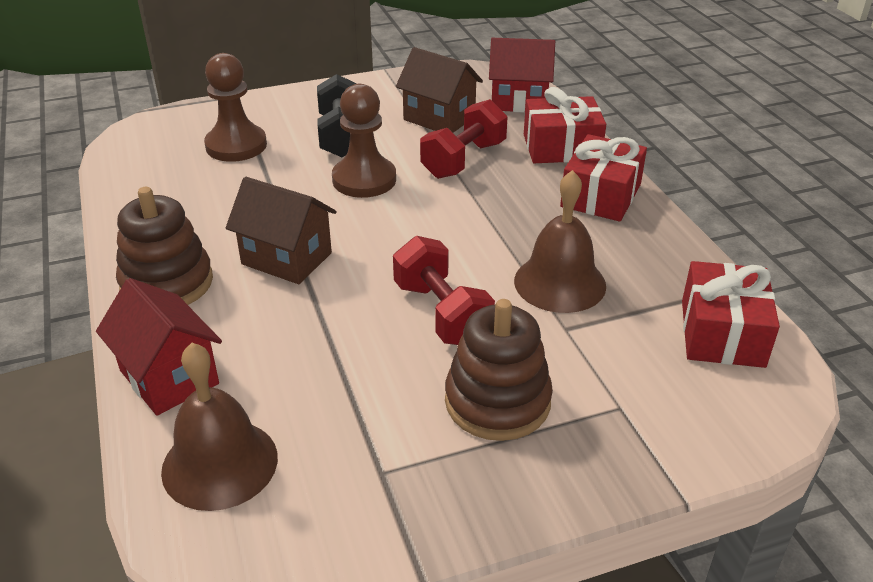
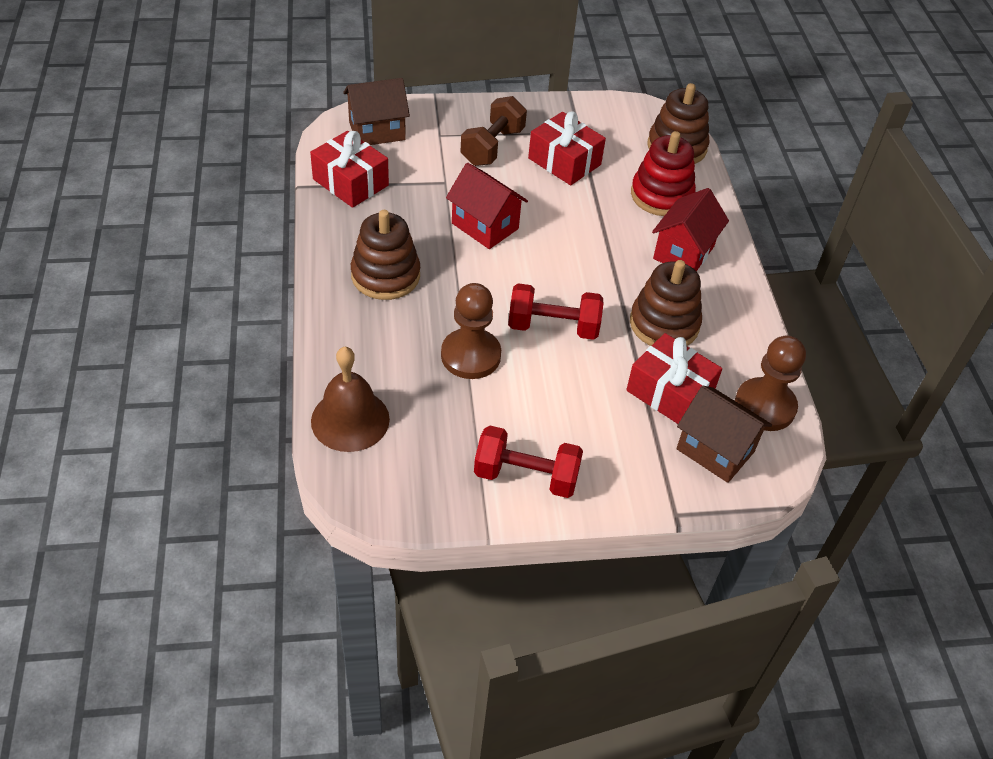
black dumbbell: [317,74,357,157] = 1 -> none = 0
brown bell: [161,343,278,511] [514,170,606,313] = 2 -> [311,347,390,452] = 1
brown dumbbell: none = 0 -> [460,96,527,166] = 1
brown stacking toy: [116,187,213,305] [445,299,553,441] = 2 -> [351,210,420,300] [630,260,702,346] [647,83,710,164] = 3
red stacking toy: none = 0 -> [631,131,696,216] = 1

